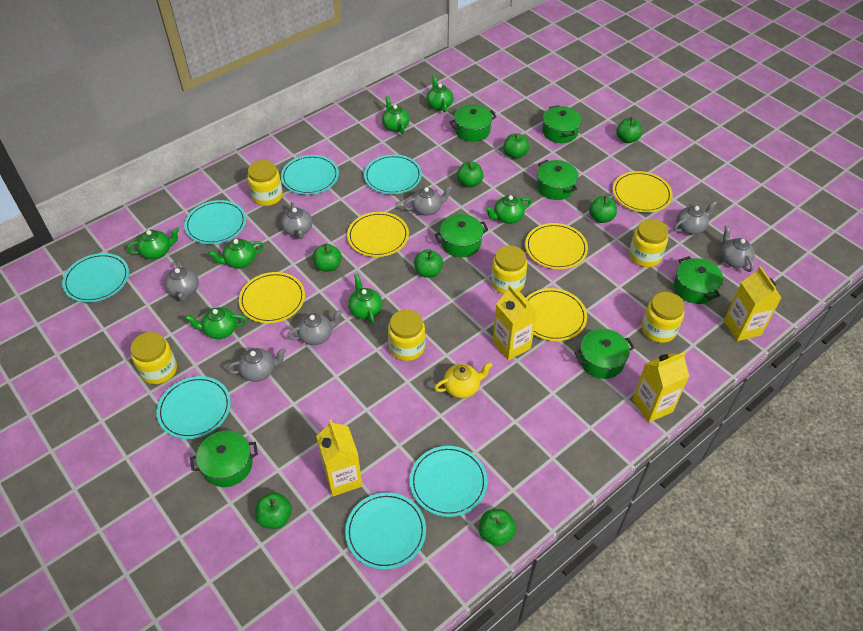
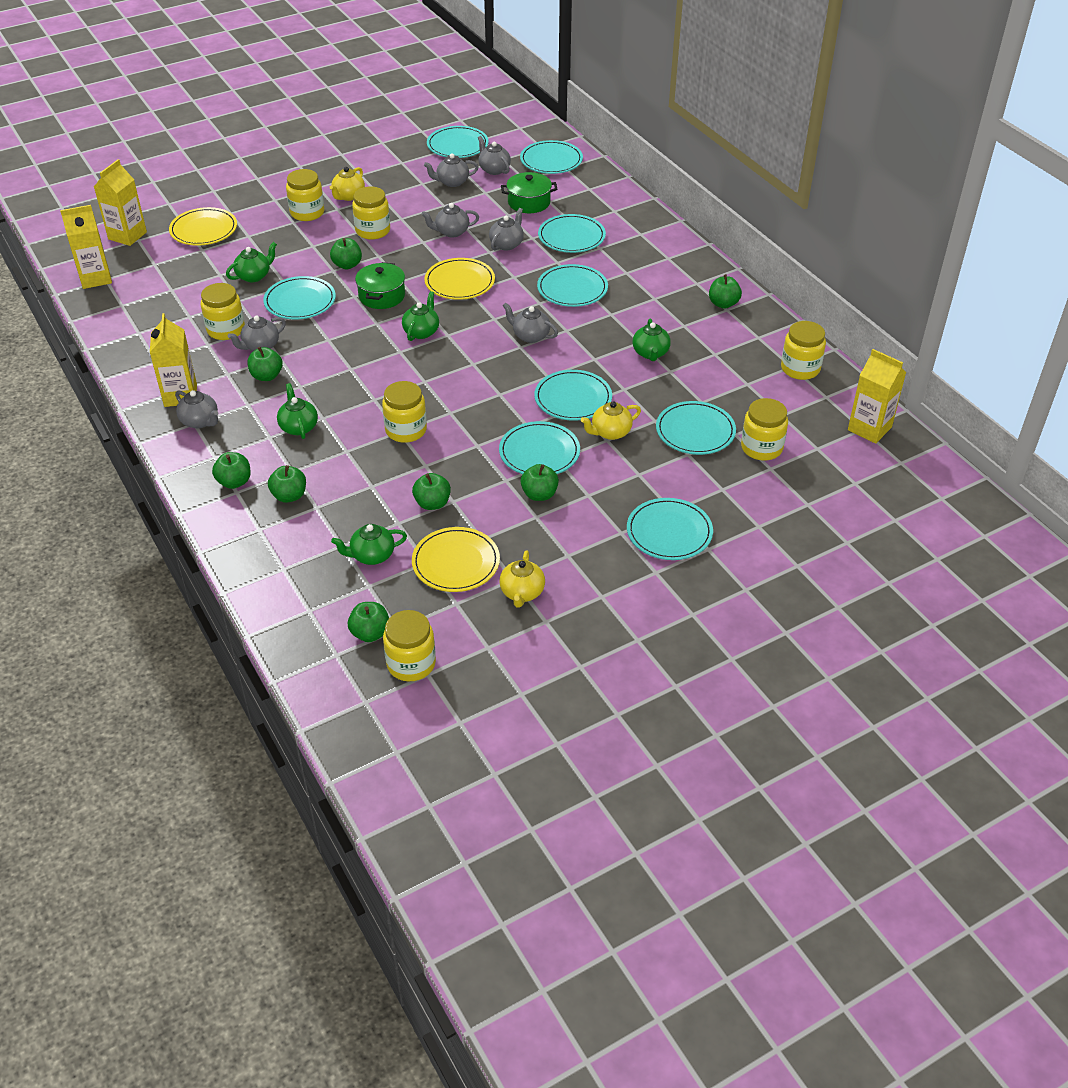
green pot: [190,431,258,487] [435,214,489,257] [449,105,497,142] [537,160,578,200] [542,105,581,143] [575,329,635,379] [674,256,723,304] = 7 -> [355,262,405,309] [501,172,558,213] = 2
green teapot: [127,227,179,259] [185,307,247,339] [209,239,264,268] [348,274,382,324] [382,96,410,134] [426,75,453,112] [485,195,532,224] = 7 -> [226,242,277,282] [277,383,318,439] [331,524,407,565] [402,291,439,341] [633,318,671,361] = 5
turquoise plate: [62,253,129,302] [157,376,231,439] [184,200,246,244] [281,155,339,195] [345,492,426,570] [364,154,422,194] [410,446,487,517] = 7 -> [263,276,336,320] [427,126,489,158] [499,421,580,474] [520,140,583,174] [534,370,612,421] [537,264,608,307] [538,214,606,253] [627,498,713,560] [656,401,736,455] = 9
yellow jar: [131,332,177,384] [247,160,283,206] [388,309,425,361] [491,245,527,294] [629,219,668,267] [642,292,685,343] = 6 -> [201,283,245,340] [286,169,324,221] [352,187,390,240] [382,381,427,443] [383,610,436,681] [741,398,788,461] [781,321,826,380] = 7
yellow plate: [239,272,305,323] [347,212,409,257] [525,223,588,269] [526,288,587,341] [613,171,673,213] = 5 -> [169,207,237,246] [412,527,500,592] [424,258,495,300] = 3
yellow teapot: [434,362,493,398] = 1 -> [330,167,365,201] [499,550,545,608] [581,401,641,440] = 3

